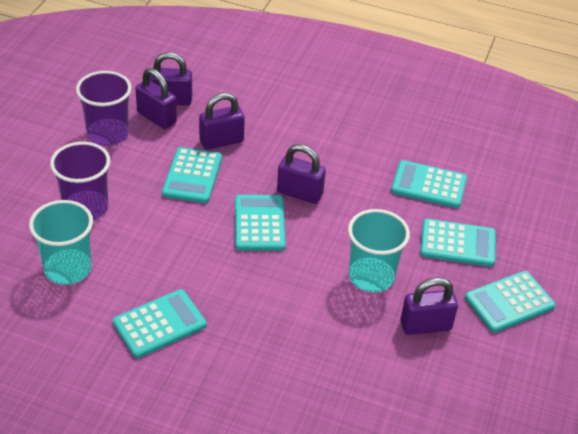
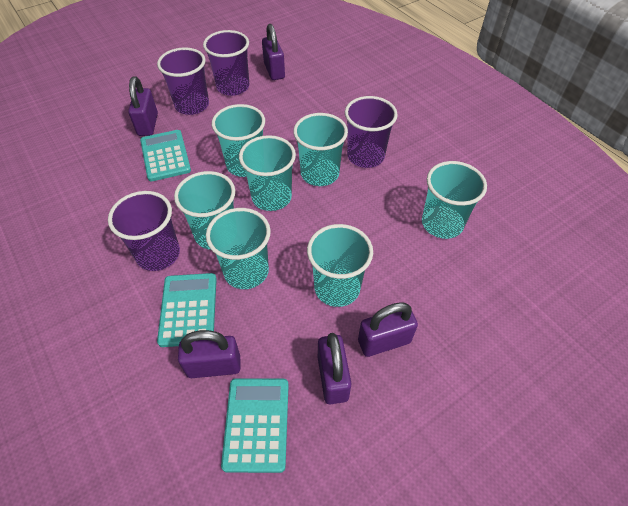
purple cup: [50,142,110,221] [76,71,132,146] = 2 -> [108,191,180,271] [157,47,209,115] [203,30,249,96] [345,96,398,168] = 4
turquoise calculator: [113,289,207,358] [162,147,222,203] [235,195,286,251] [391,160,467,208] [420,219,496,267] [465,271,556,333] = 6 -> [140,130,191,182] [157,273,217,347] [221,378,289,473] = 3
turquoise cup: [29,200,93,285] [348,209,410,292] = 2 -> [174,171,235,250] [206,208,271,289] [212,104,265,177] [239,135,296,211] [293,113,348,186] [307,224,373,307] [422,161,487,239] = 7

